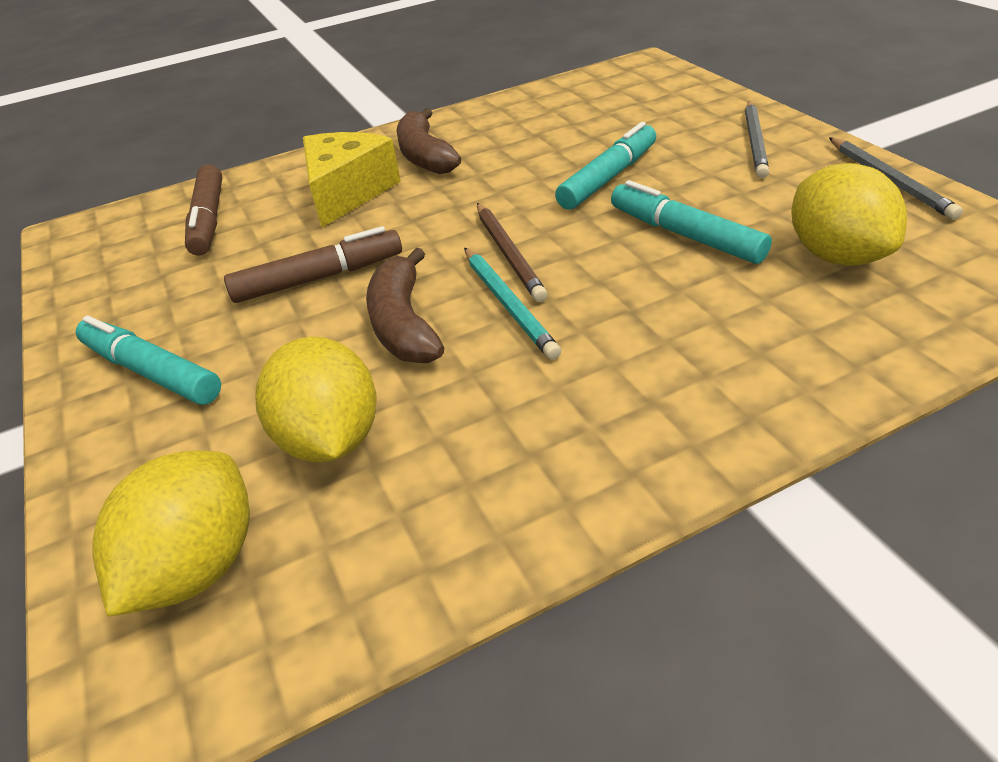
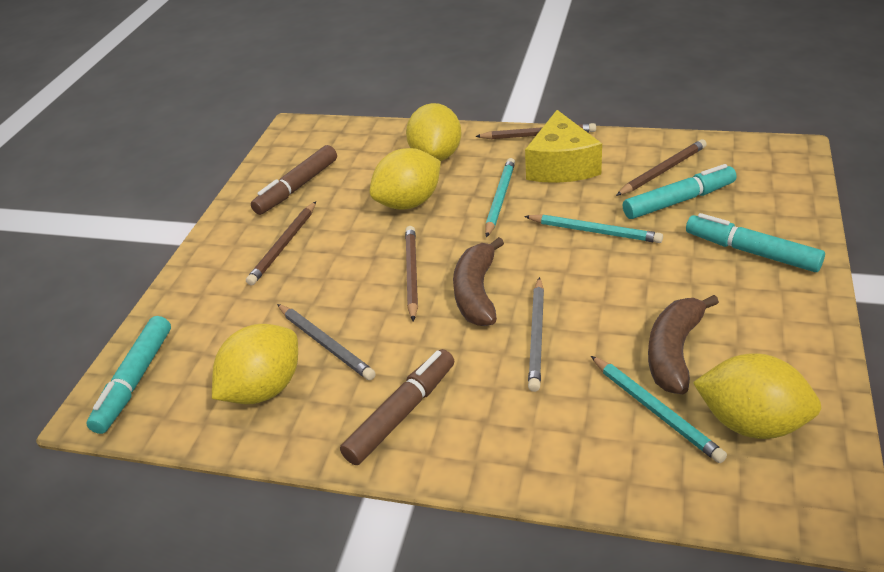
brown pencil: [477,203,548,302] = 1 -> [246,201,316,286] [405,226,418,322] [475,123,596,139] [616,139,707,196] = 4
turquoise pencil: [464,248,561,360] = 1 -> [485,158,515,238] [524,214,663,243] [591,356,727,463] = 3
yellow lemon: [93,451,250,617] [255,337,377,462] [791,163,907,266] = 3 -> [212,324,298,404] [370,148,441,210] [406,103,462,161] [693,353,822,439] = 4

